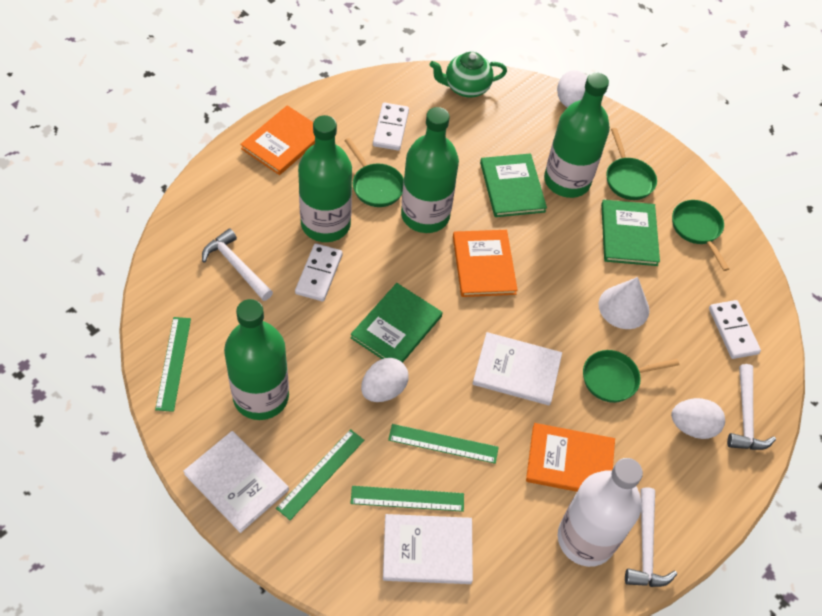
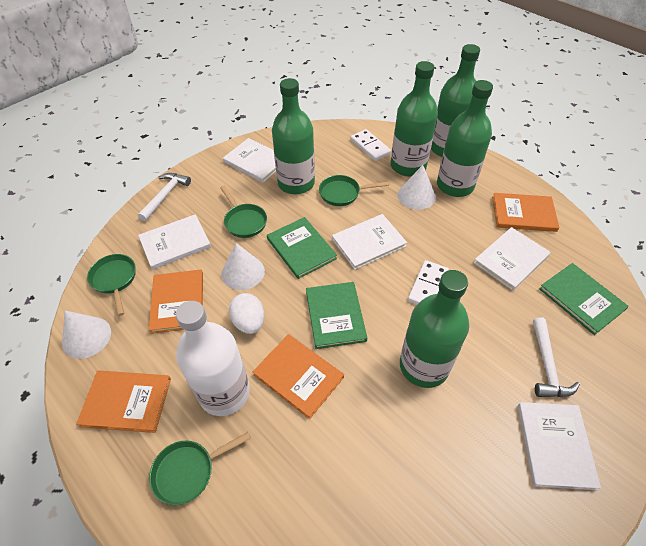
green bottle: [224,299,289,420] [298,115,352,242] [401,107,459,233] [544,73,610,198] = 4 -> [272,78,315,194] [390,61,438,177] [400,270,469,388] [431,44,480,157] [437,80,493,197] = 5
green ruler: [155,317,191,412] [276,429,364,520] [350,486,464,512] [388,424,499,464] = 4 -> none = 0
green teapot: [429,52,507,98] = 1 -> none = 0
orange book: [240,105,315,175] [453,230,518,297] [526,423,615,492] = 3 -> [76,370,171,433] [149,270,203,334] [253,334,344,419] [492,193,559,232] = 4
white book: [183,431,289,533] [383,514,473,584] [473,332,562,406] = 3 -> [138,214,211,270] [223,138,276,183] [332,214,407,270] [474,227,550,291] [518,402,601,490] = 5
white cone: [598,277,649,329] = 1 -> [62,311,111,359] [222,243,265,290] [398,165,436,210] = 3
white domino: [295,243,343,301] [373,103,409,151] [709,300,761,359] = 3 -> [350,129,391,161] [408,260,449,304] = 2
white egg: [361,358,409,402] [557,70,587,107] [671,398,725,439] = 3 -> [229,293,264,334] = 1
white hammer: [202,228,273,301] [625,487,677,587] [727,364,776,450] = 3 -> [138,173,191,221] [533,317,580,397] = 2

